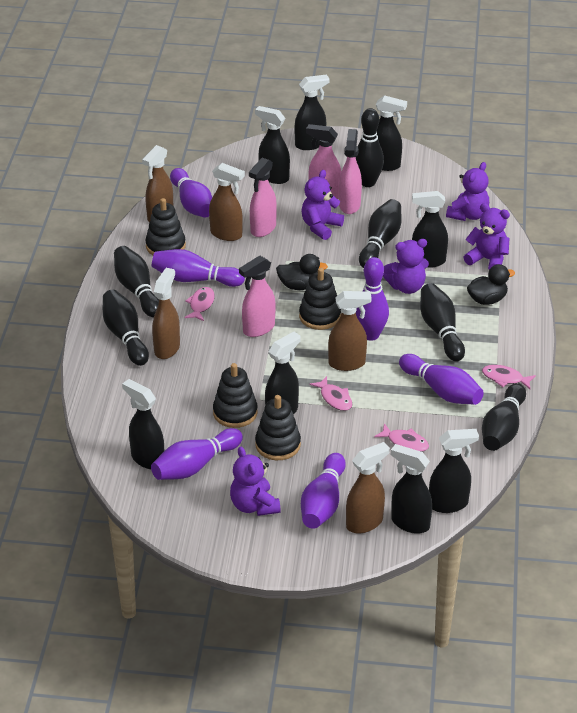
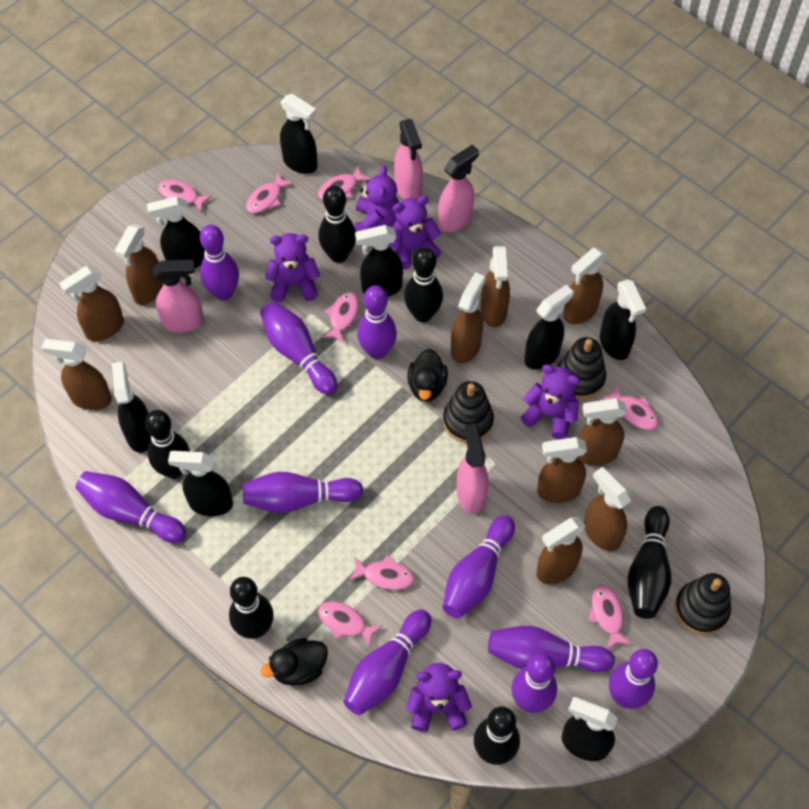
black stacking toy: [145,198,186,255] [213,363,258,428] [255,395,301,460] [299,268,341,330] = 4 -> [443,381,494,443] [558,337,606,399] [675,573,731,635] = 3
brown spray bottle: [142,145,173,222] [152,268,180,359] [209,163,245,241] [328,291,371,371] [346,442,390,534] = 5 -> [42,339,112,410] [59,266,124,341] [115,224,163,305] [451,272,486,364] [480,246,510,327] [536,517,586,584] [537,437,587,503] [564,248,607,324] [577,398,627,466] [584,467,631,551] = 10
pink fish: [184,287,215,321] [309,376,352,411] [374,423,429,452] [482,365,536,389] = 4 -> [158,180,212,212] [246,172,294,213] [318,166,370,200] [318,601,383,648] [322,292,359,343] [348,555,414,590] [589,585,632,649] [601,384,659,430] = 8
purple bowling pin: [151,428,243,480] [152,249,245,287] [170,168,212,218] [301,453,346,529] [356,257,389,341] [399,354,483,405] = 6 -> [75,471,186,543] [200,225,239,301] [243,472,363,513] [260,302,337,395] [344,610,431,715] [357,285,397,359] [443,515,515,619] [488,626,615,672] [512,653,557,713] [609,649,658,709] = 10

